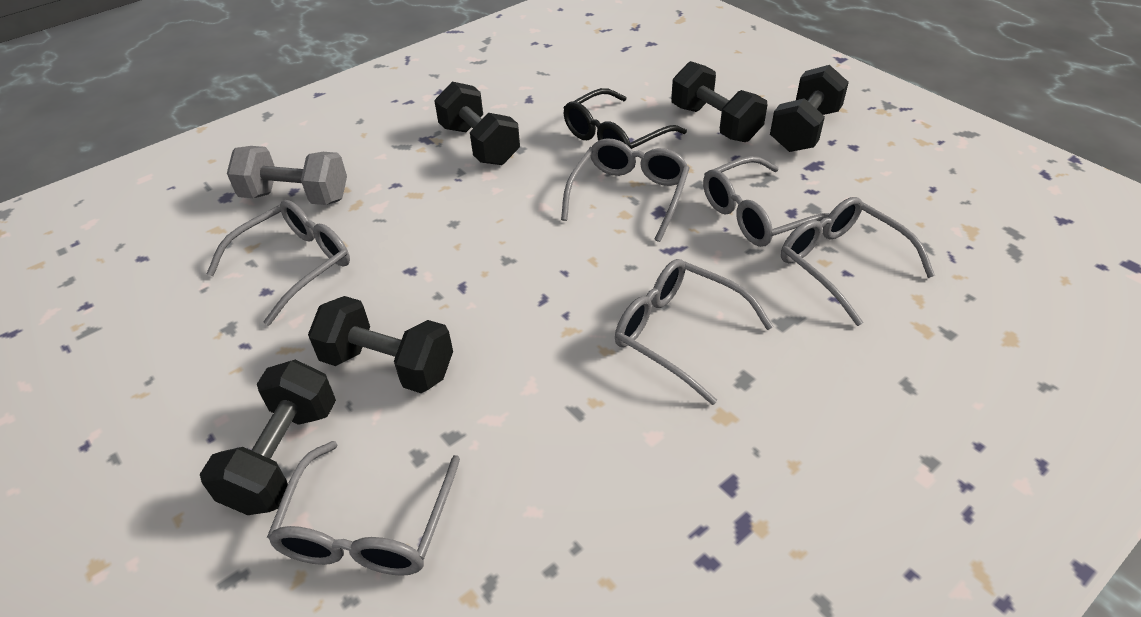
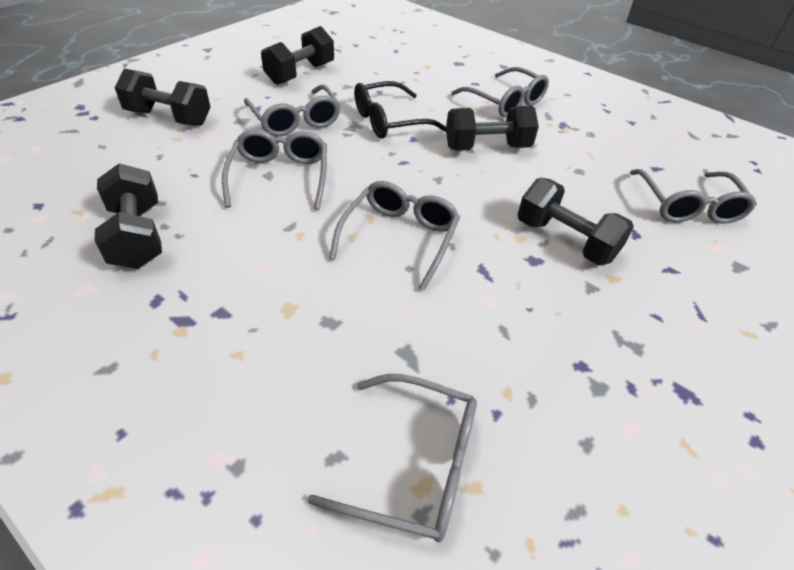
grey dumbbell: [227,146,347,205] = 1 -> none = 0

